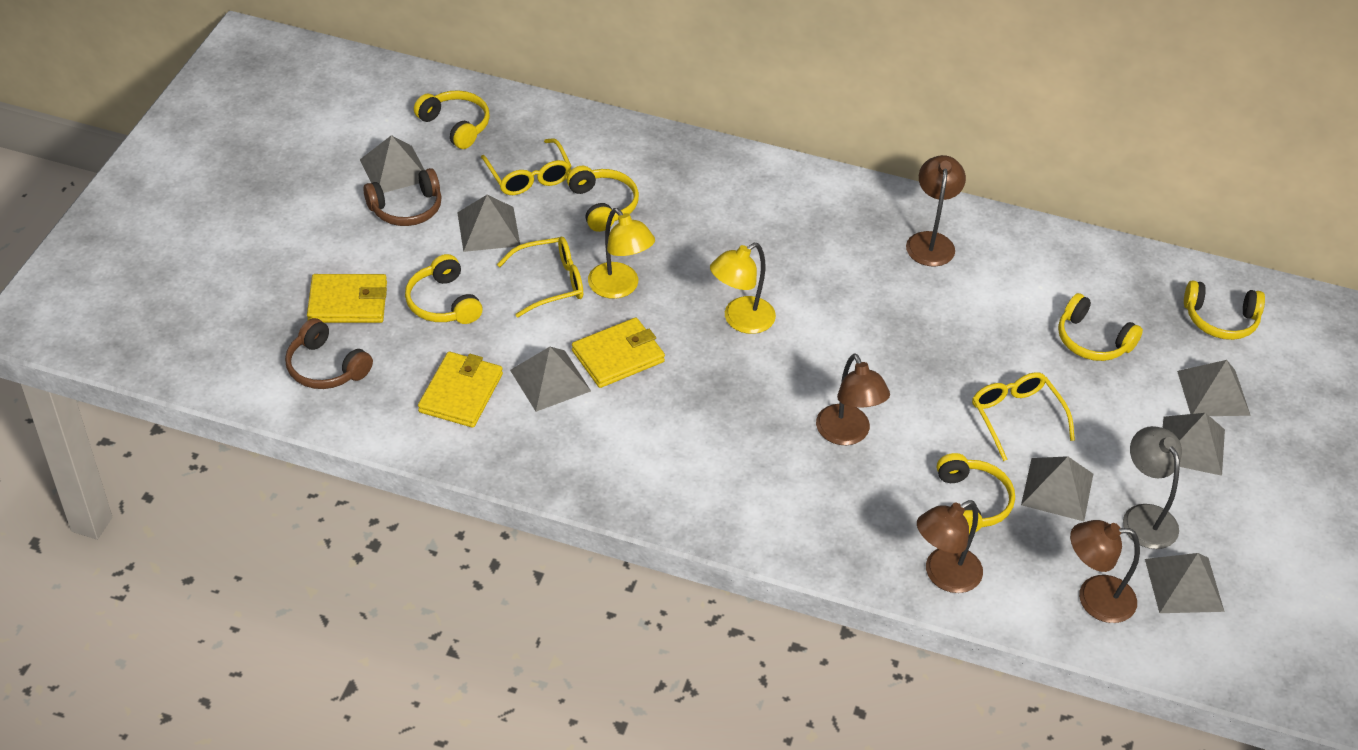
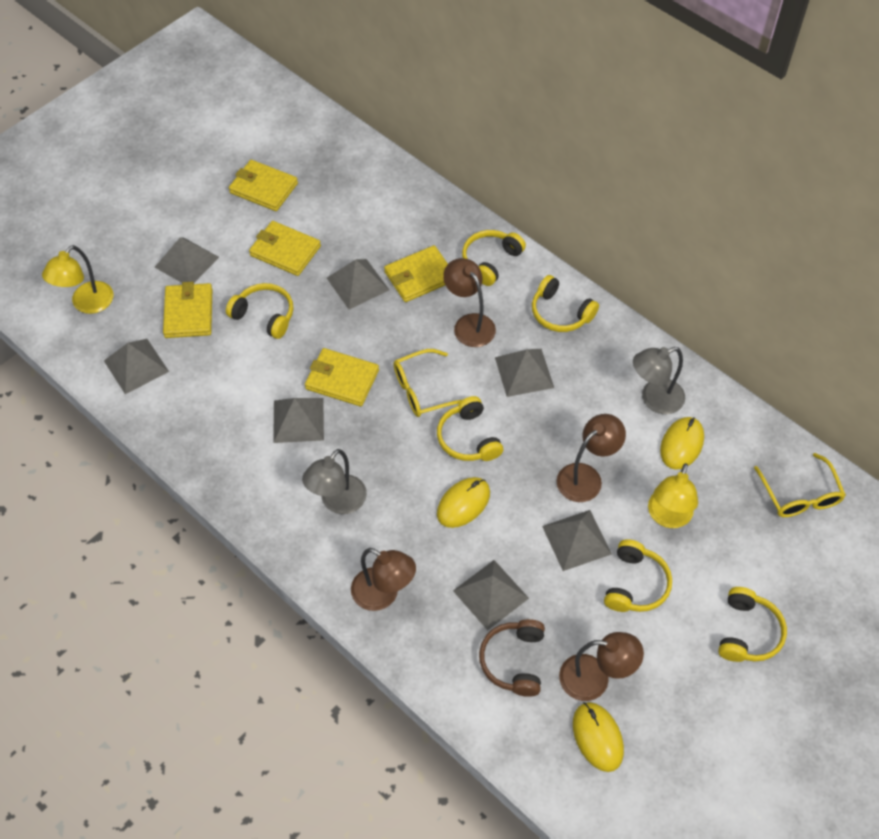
brown headphones: [285,318,373,389] [363,168,442,226] = 2 -> [479,619,545,697] = 1
grey lamp: [1123,426,1182,549] = 1 -> [302,449,367,514] [633,347,685,414] = 2
yellow glasses: [481,138,572,195] [497,237,583,318] [972,372,1075,461] = 3 -> [394,349,462,417] [754,453,846,517] = 2
yellow mouse: none = 0 -> [437,477,490,528] [573,702,624,772] [660,417,704,470] = 3
yellow wallet: [307,274,387,323] [418,352,503,428] [572,317,665,388] = 3 -> [163,282,212,338] [229,160,298,211] [249,221,321,276] [305,348,379,406] [384,245,448,302] = 5

